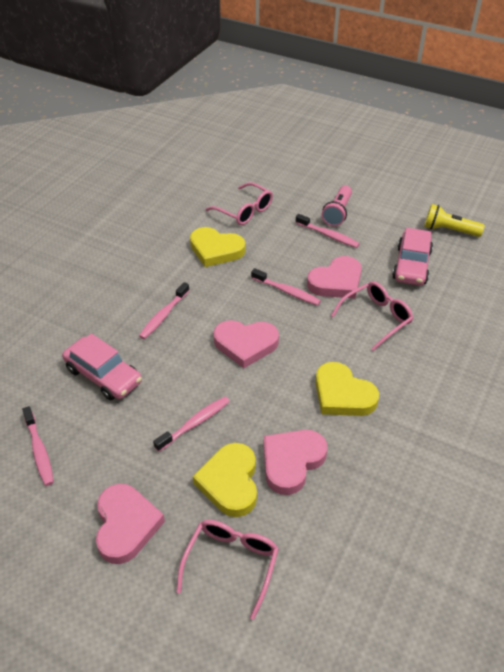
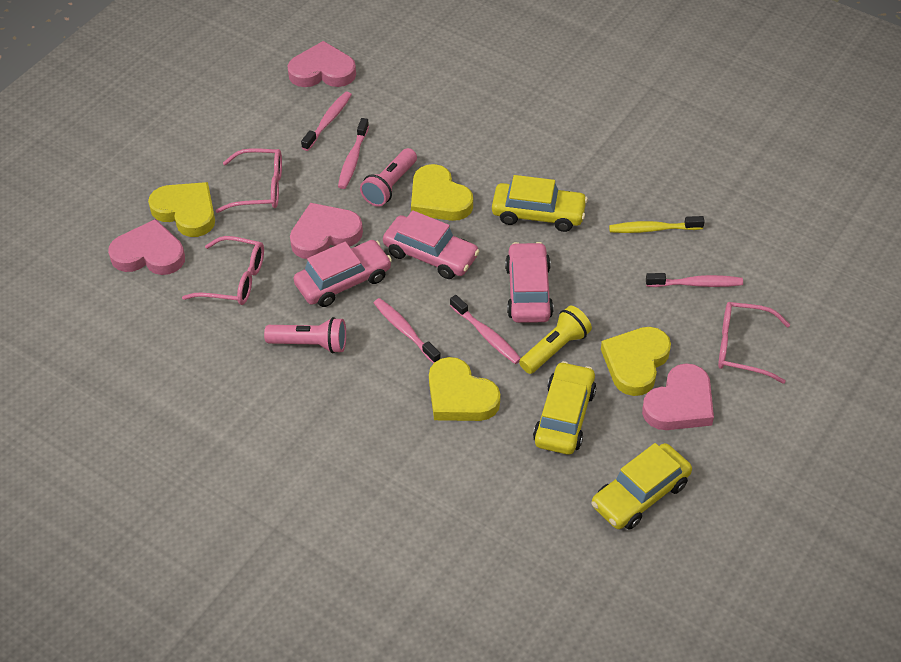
pink car: [62,334,142,400] [392,228,433,286] = 2 -> [294,240,392,307] [383,210,480,279] [505,242,554,323] = 3
pink flashlight: [322,185,352,226] = 1 -> [264,317,346,353] [360,148,417,207] = 2
yellow car: none = 0 -> [492,175,588,232] [533,361,596,455] [591,443,692,530] = 3
yellow heart: [190,227,246,267] [193,443,257,517] [315,362,379,416] = 3 -> [148,182,215,237] [411,164,473,221] [429,357,501,421] [601,327,671,396] = 4
yellow toothbrush: none = 0 -> [609,216,705,233] = 1

